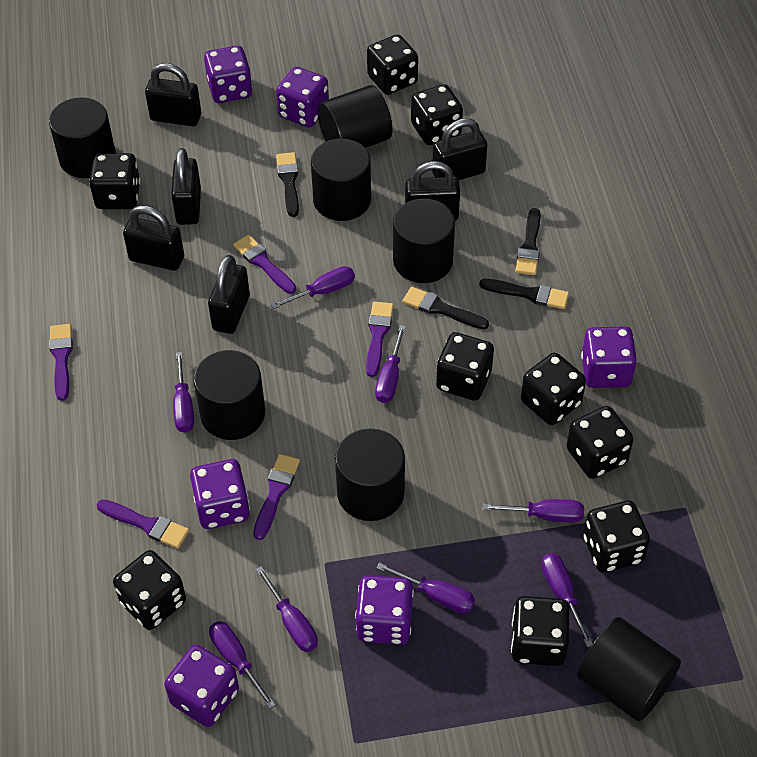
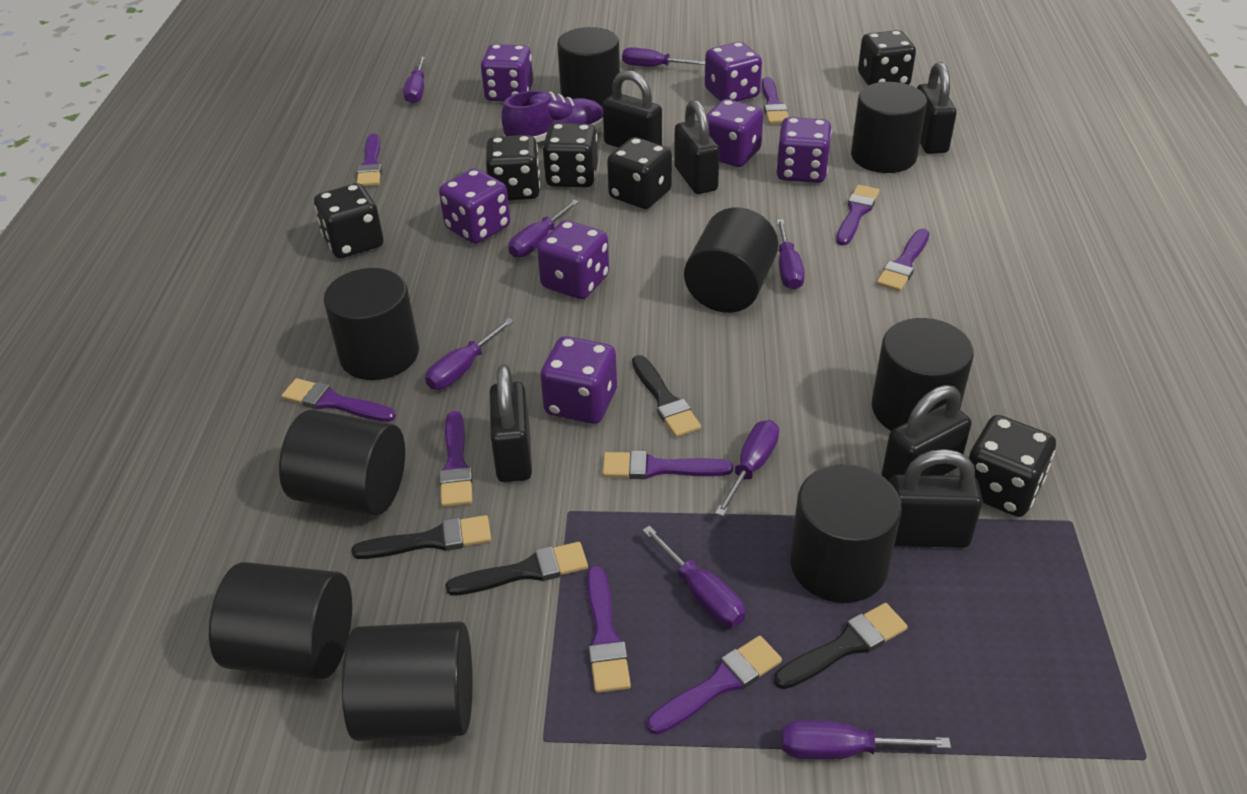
black cylinder: [49,97,116,178] [194,350,265,440] [311,139,371,221] [318,85,392,148] [335,428,405,521] [393,199,455,283] [577,617,681,721] = 7 -> [209,562,352,680] [279,410,405,516] [324,268,419,380] [342,621,472,741] [557,27,620,108] [684,207,778,313] [790,464,902,603] [851,82,927,173] [872,318,974,431] = 9
black dice: [89,153,140,209] [113,550,186,630] [367,34,418,95] [411,84,463,145] [436,332,494,401] [511,596,570,666] [521,353,586,425] [566,406,634,479] [583,501,650,573] = 9 -> [314,183,383,258] [486,135,540,201] [542,123,598,188] [607,137,672,209] [858,30,916,85] [969,415,1056,517] = 6
purple brush: [49,324,73,401] [97,499,189,548] [233,234,296,294] [253,454,300,540] [366,302,394,377] = 5 -> [281,378,396,422] [357,134,382,186] [439,411,473,507] [587,566,631,693] [602,451,733,479] [647,636,782,735] [761,77,789,124] [836,185,879,245] [876,229,930,292] = 9
purple dice: [164,645,239,727] [190,459,250,529] [204,46,252,103] [276,67,329,128] [355,575,414,645] [581,326,637,388] = 6 -> [439,169,510,244] [481,44,533,102] [537,220,609,299] [540,336,617,424] [705,42,762,102] [707,99,764,167] [776,117,832,183] = 7
purple shoe: none = 0 -> [501,90,603,142] = 1

